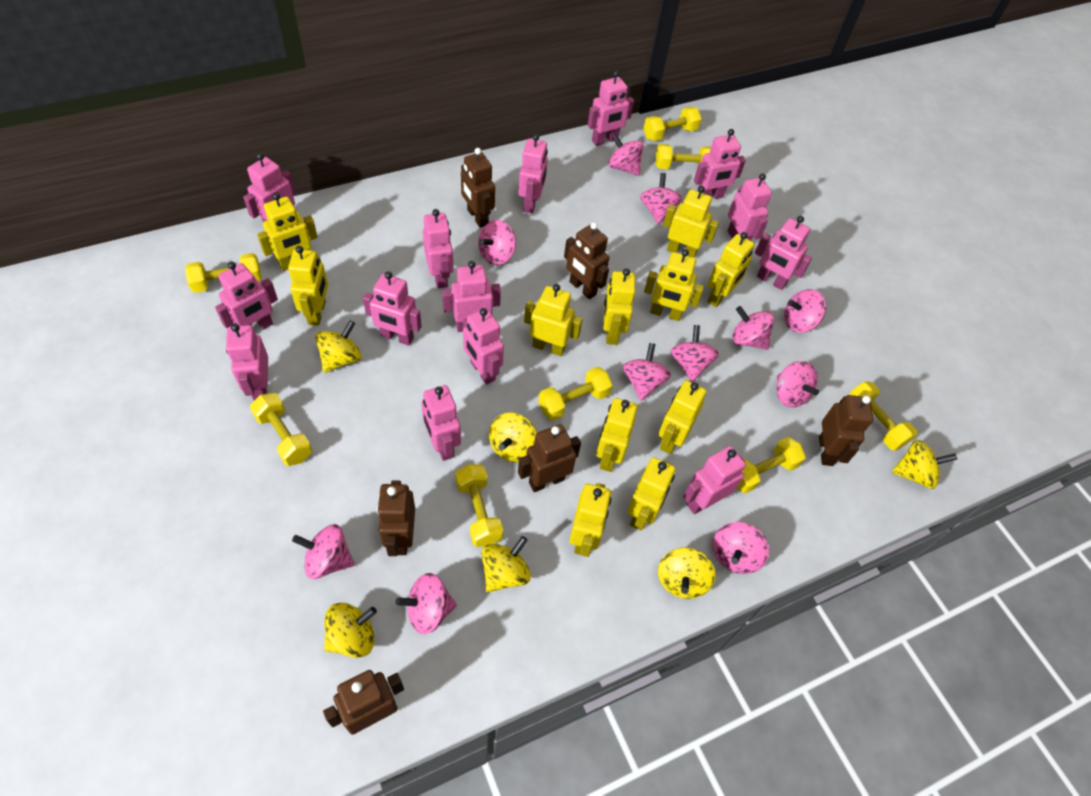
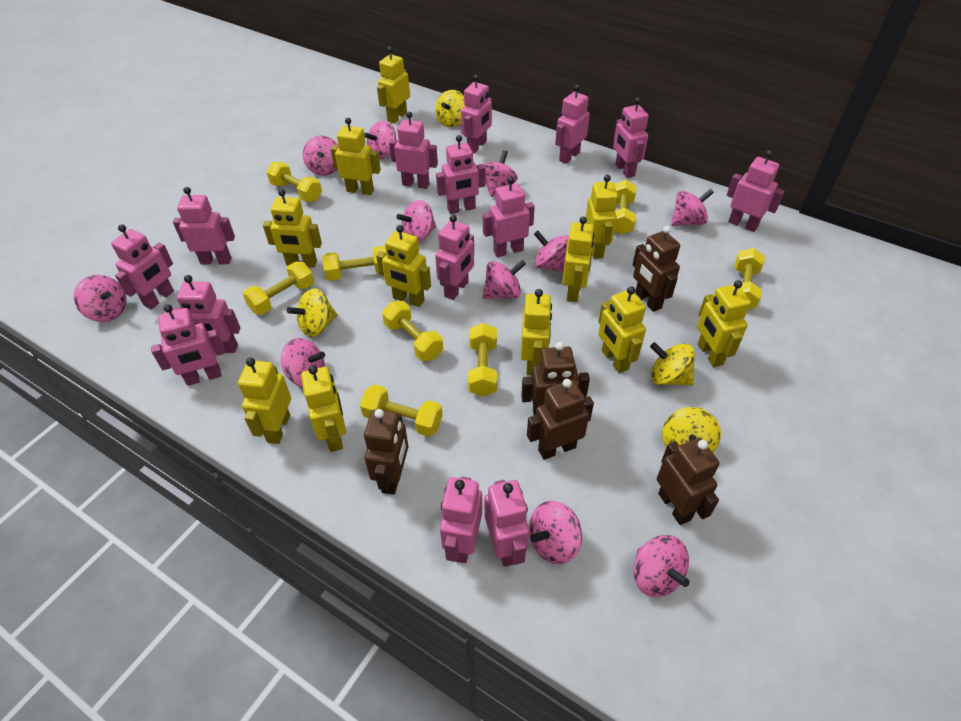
brown robot: [323,670,404,735] [377,480,415,556] [461,148,495,228] [518,424,581,492] [564,222,609,299] [819,395,873,466] = 6 -> [364,409,408,495] [521,342,590,415] [527,379,594,460] [632,226,680,312] [657,438,719,525] = 5
yellow spinning top: [315,320,361,373] [324,603,377,658] [481,536,531,593] [489,413,537,463] [658,547,716,599] [892,440,957,489] = 6 -> [287,288,338,337] [435,90,465,127] [650,342,695,386] [662,407,721,453] = 4

